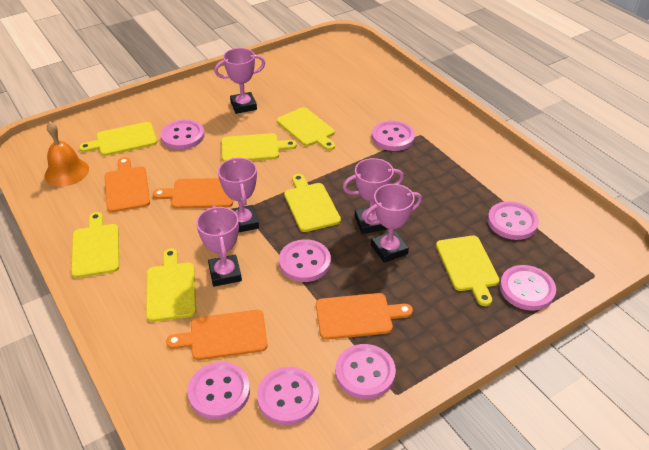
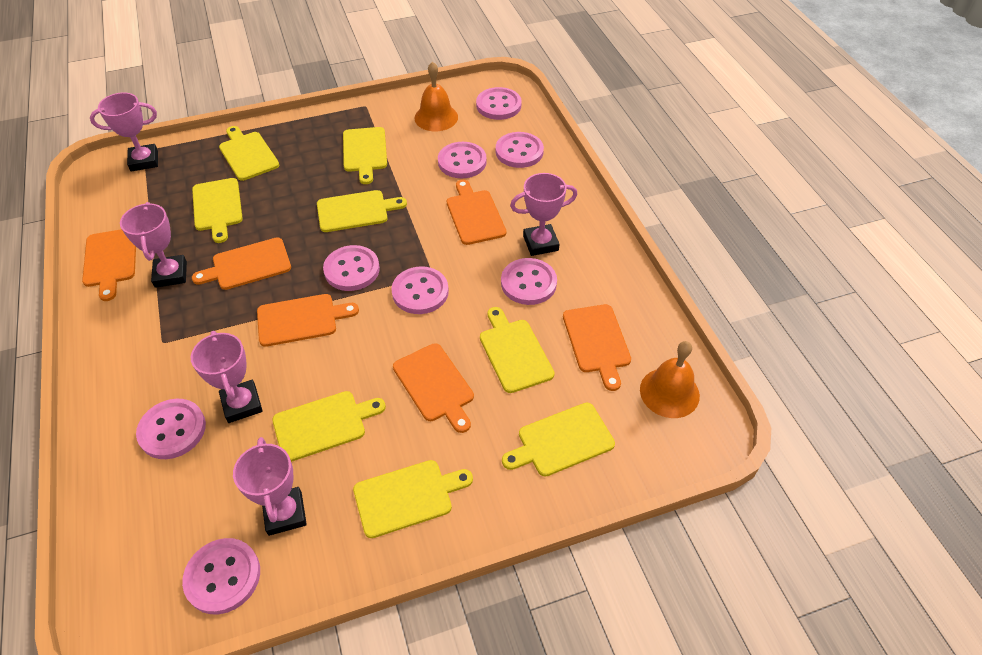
orange bell: [45,122,89,186] = 1 -> [415,61,458,131] [640,341,700,418] = 2
orange cutting board: [105,157,150,213] [153,178,233,209] [166,310,267,360] [316,293,413,340] = 4 -> [82,229,136,301] [192,237,291,290] [257,294,359,347] [393,343,474,433] [447,179,507,245] [563,304,631,391] = 6
yellow cutting board: [71,212,119,278] [79,122,157,156] [146,249,196,322] [221,133,297,162] [277,107,335,151] [284,174,341,232] [436,236,499,306] = 7 -> [192,178,243,243] [219,126,279,181] [272,391,386,462] [317,190,407,232] [343,127,387,184] [353,460,473,538] [480,307,555,393] [502,403,615,477] = 8

